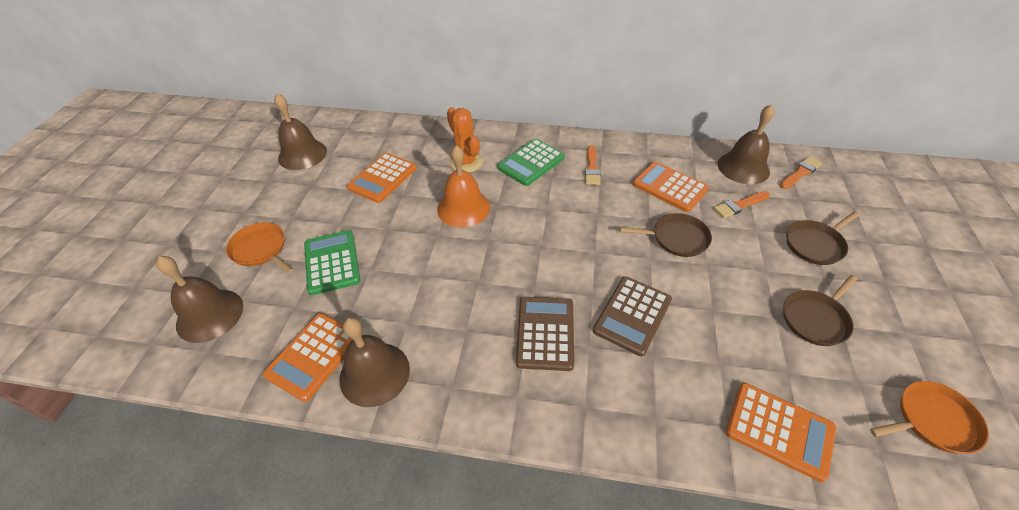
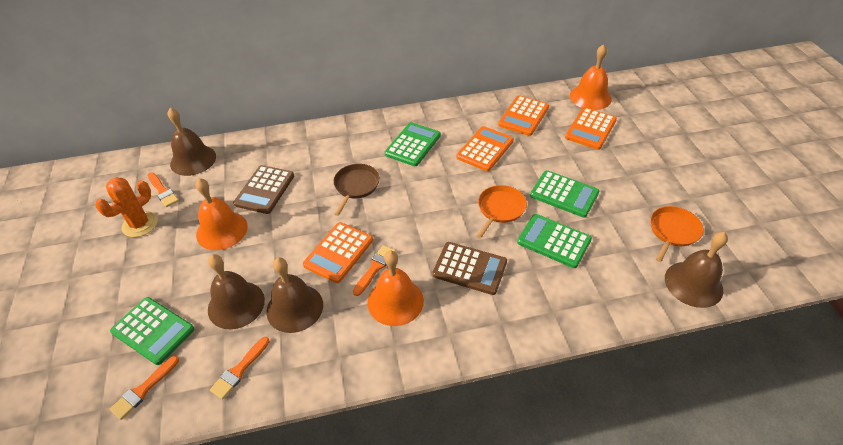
brown pan: [620,213,712,257] [783,275,857,346] [786,211,859,265] = 3 -> [333,164,380,216] = 1
green calculator: [304,230,360,295] [497,139,565,186] = 2 -> [110,297,194,365] [385,122,441,166] [517,214,592,268] [530,170,599,217] = 4
orange bell: [437,145,490,227] = 1 -> [196,178,247,250] [367,251,424,326] [570,44,612,110] = 3
orange brush: [585,145,601,185] [714,191,770,218] [780,157,822,189] = 3 -> [110,356,179,420] [147,172,179,207] [210,337,270,399] [353,245,396,296] = 4

